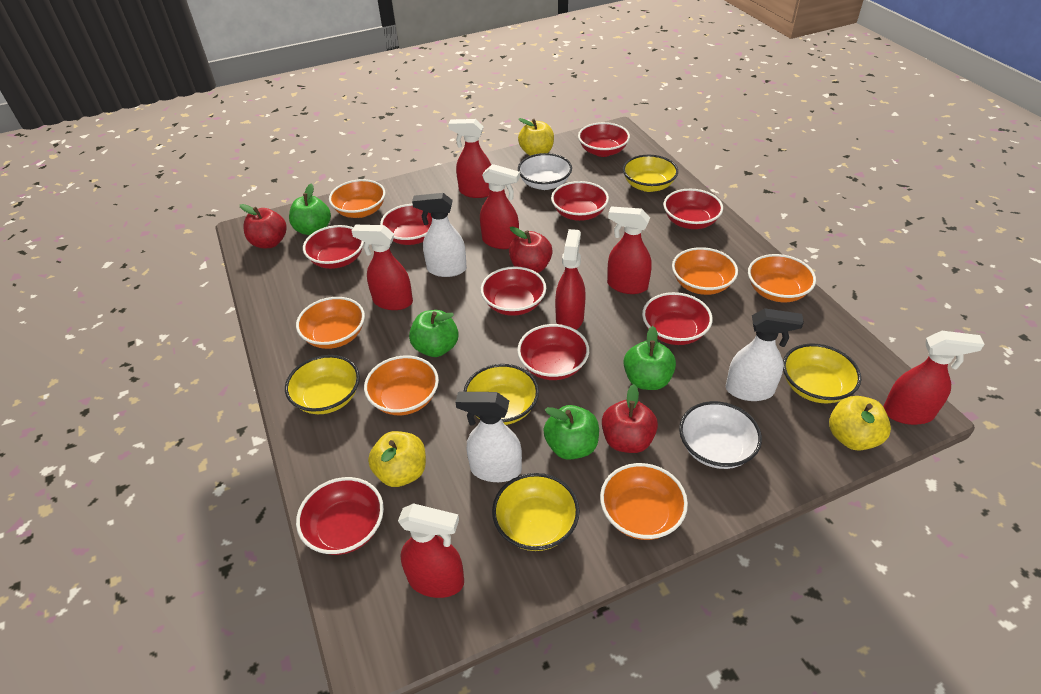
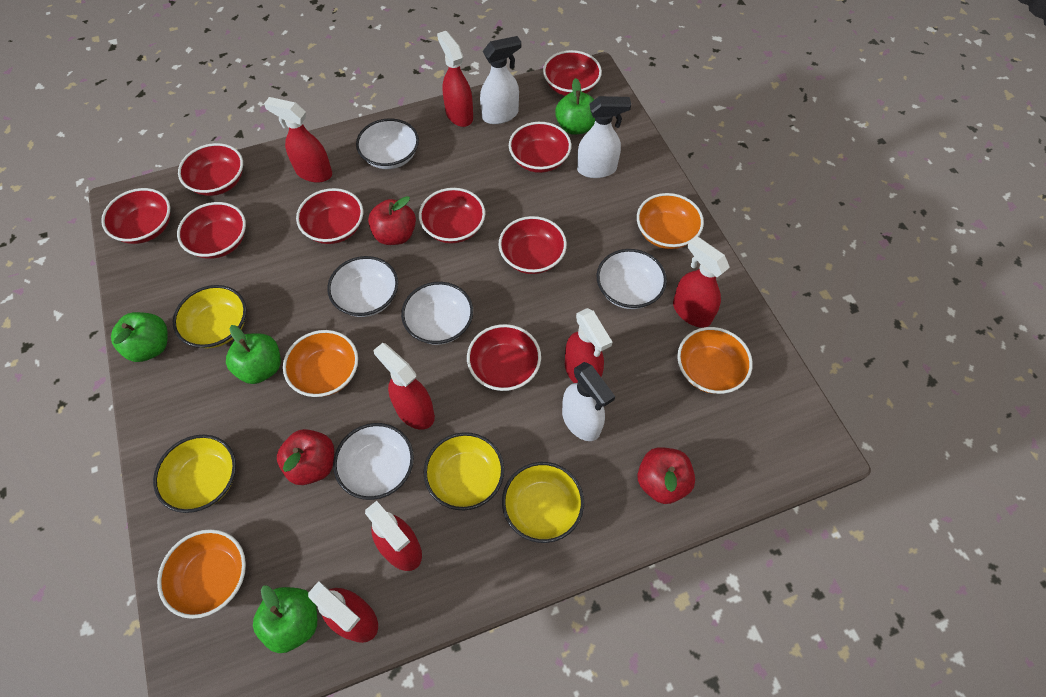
orange bowl: [296,297,365,349] [329,179,386,218] [364,355,439,415] [600,463,688,540] [672,247,738,295] [748,254,816,302] = 6 -> [157,529,246,619] [283,330,358,397] [637,193,704,249] [677,327,753,394] = 4
white bowl: [518,153,572,190] [679,401,762,469] = 2 -> [327,256,398,317] [333,423,414,500] [356,119,419,169] [401,282,473,345] [597,249,667,309] = 5
yellow apple: [368,431,426,487] [518,118,554,156] [829,396,891,451] = 3 -> none = 0
yellow bowl: [285,355,360,414] [464,364,539,425] [492,473,580,551] [623,155,678,192] [783,344,861,403] = 5 -> [153,435,236,513] [173,285,247,348] [424,432,504,510] [502,462,584,543] = 4

